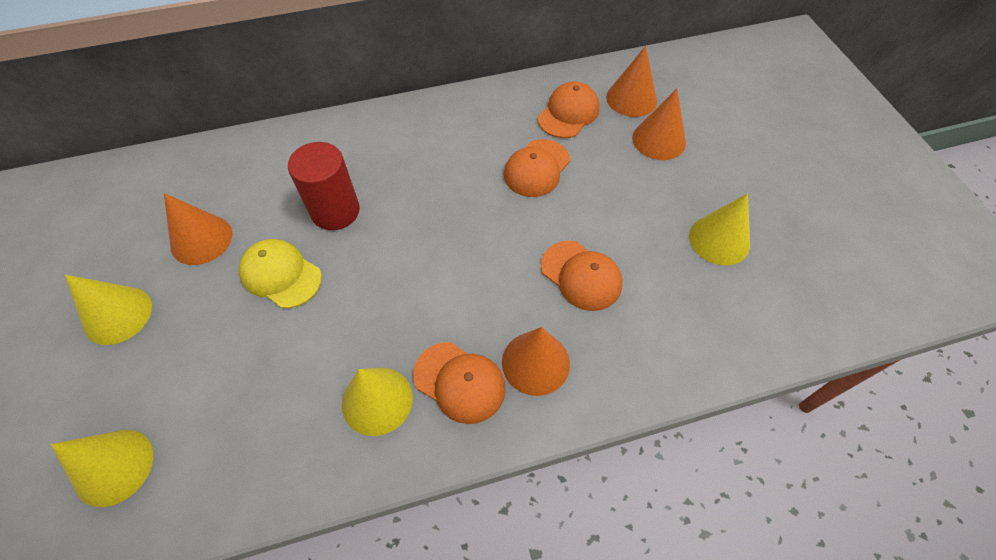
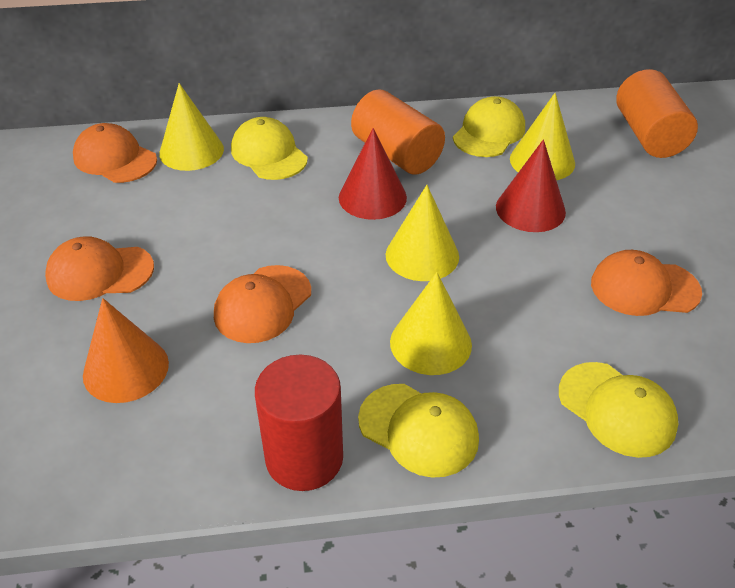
orange cone: [164,193,232,265] [502,327,570,396] [606,46,657,117] [632,89,686,160] = 4 -> [83,298,169,403] = 1
orange cylinder: none = 0 -> [351,89,445,174] [616,69,698,158] = 2
red cone: none = 0 -> [339,128,407,220] [496,139,566,232] = 2
yellow cap: [239,239,322,308] = 1 -> [231,117,308,180] [358,384,479,478] [453,96,525,157] [559,362,678,458] = 4

